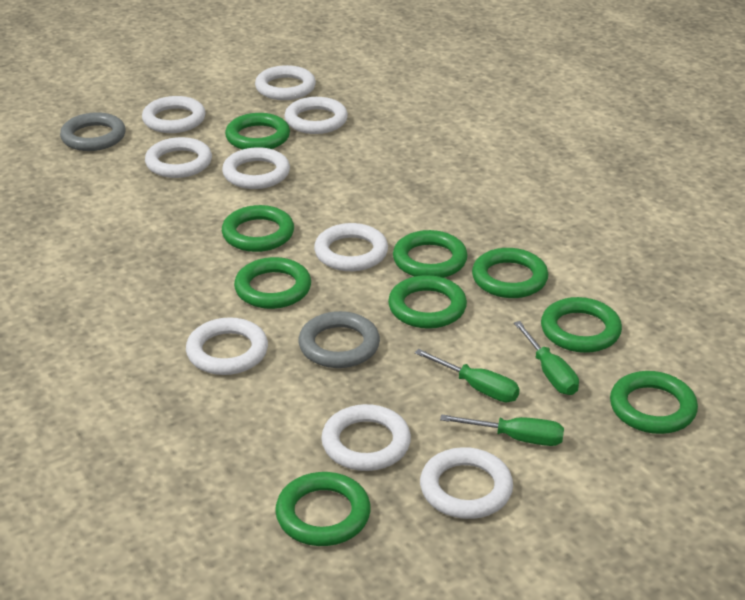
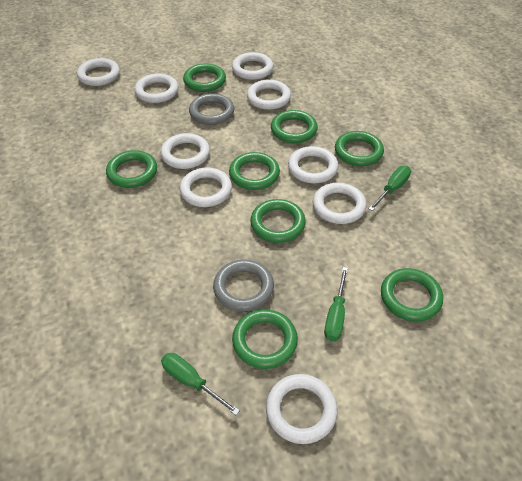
green ring: [222,205,294,252] [225,113,290,150] [234,257,311,309] [275,472,371,546] [388,275,467,329] [393,230,468,278] [472,248,548,298] [541,297,622,353] [610,371,698,434] = 9 -> [106,150,157,188] [183,63,226,92] [229,152,280,190] [232,309,298,369] [250,199,306,243] [271,110,318,143] [335,131,384,166] [381,268,443,321] = 8

